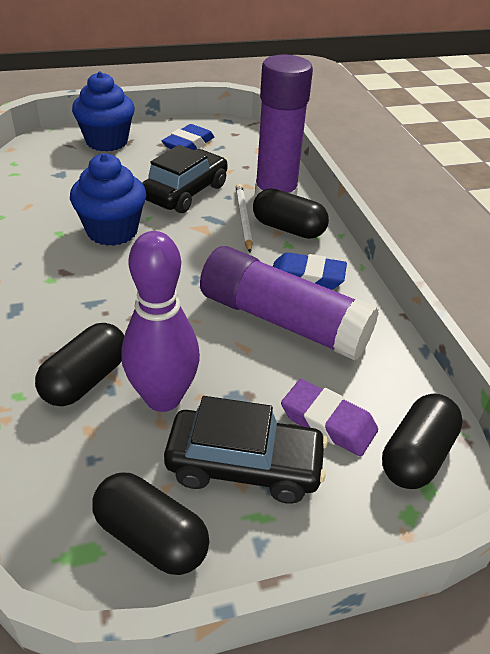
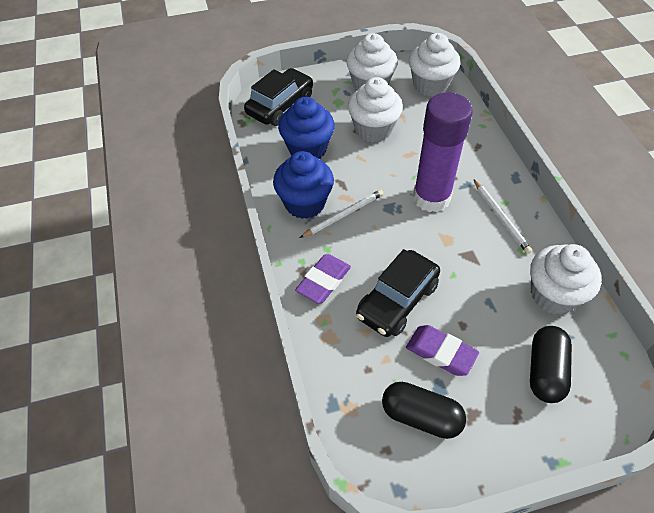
black capsule: [35,323,124,406] [92,472,209,575] [253,189,329,239] [382,393,463,489] = 4 -> [382,382,466,439] [530,326,572,403] = 2
blue eraser: [162,124,214,150] [273,252,347,290] = 2 -> none = 0
purple bowling pin: [122,231,200,412] = 1 -> none = 0
purple eraser: [281,379,378,456] = 1 -> [295,254,351,304] [406,325,479,376] = 2
purple glue stick: [200,246,379,360] [254,54,313,198] = 2 -> [413,92,473,212] = 1
white cupcake: none = 0 -> [346,33,398,91] [348,77,403,142] [409,33,460,96] [530,244,602,315] = 4
white pencil: [236,184,253,252] = 1 -> [300,189,384,238] [474,180,532,254] = 2

